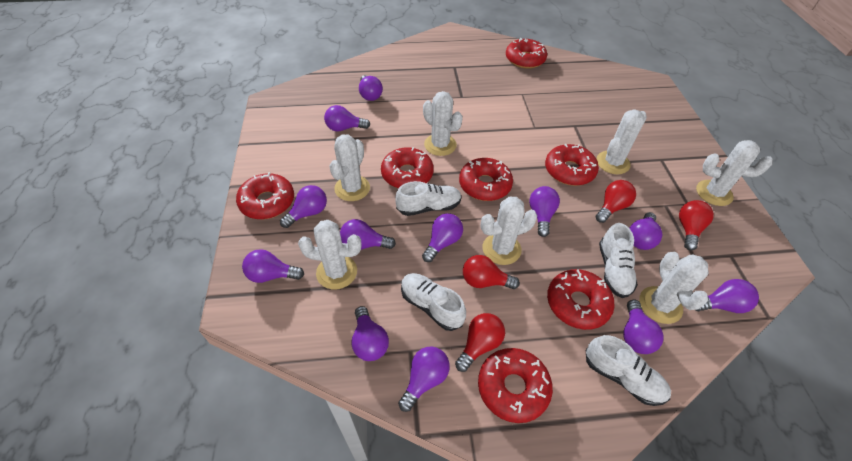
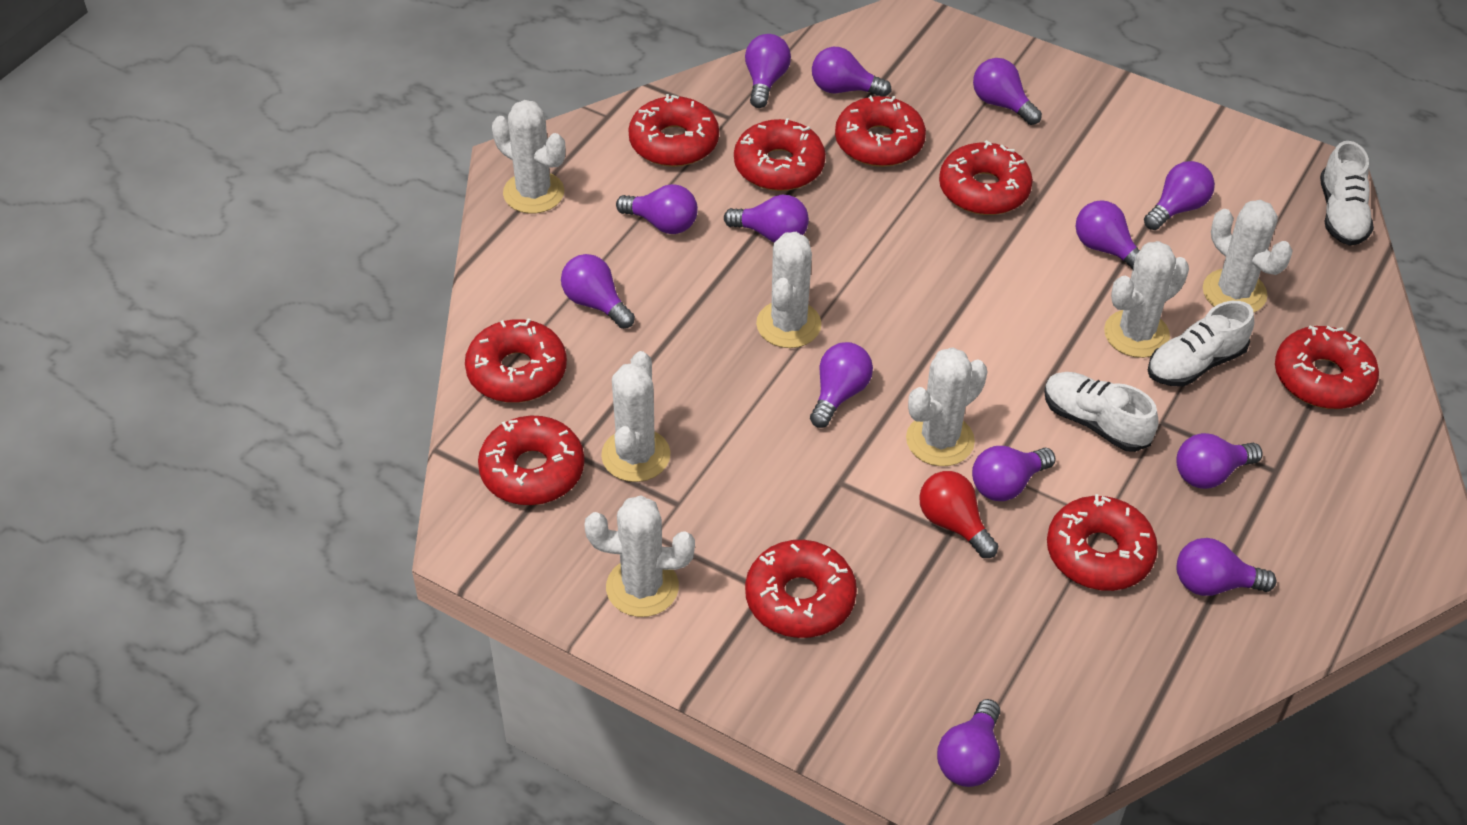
purple light bulb: [242,249,304,283] [280,185,327,228] [324,105,370,131] [340,219,396,250] [351,306,389,361] [359,75,383,101] [398,346,450,412] [422,213,463,262] [529,186,560,237] [623,300,664,354] [629,212,662,250] [696,279,759,313] = 12 -> [561,254,635,329] [616,184,698,234] [724,195,809,243] [745,34,791,108] [810,342,873,428] [812,47,891,97] [937,699,1000,787] [972,446,1056,501] [973,58,1042,125] [1075,200,1140,269] [1144,161,1215,230] [1176,433,1263,489] [1177,538,1276,596] = 13
red donut: [236,172,294,219] [381,147,434,189] [459,158,513,201] [478,348,553,423] [506,38,547,69] [545,144,599,186] [547,269,615,330] = 7 -> [465,319,567,403] [478,416,585,505] [628,94,719,167] [734,118,826,191] [745,540,857,638] [835,96,926,167] [939,140,1033,215] [1047,494,1158,591] [1275,325,1379,409] = 9
red light bulb: [455,313,505,372] [463,255,520,289] [596,180,636,223] [679,200,714,250] = 4 -> [919,471,998,558] = 1
white shoe: [395,181,462,216] [401,273,466,331] [586,335,671,406] [599,223,638,298] = 4 -> [1044,372,1159,452] [1148,301,1254,387] [1320,141,1374,246] = 3

